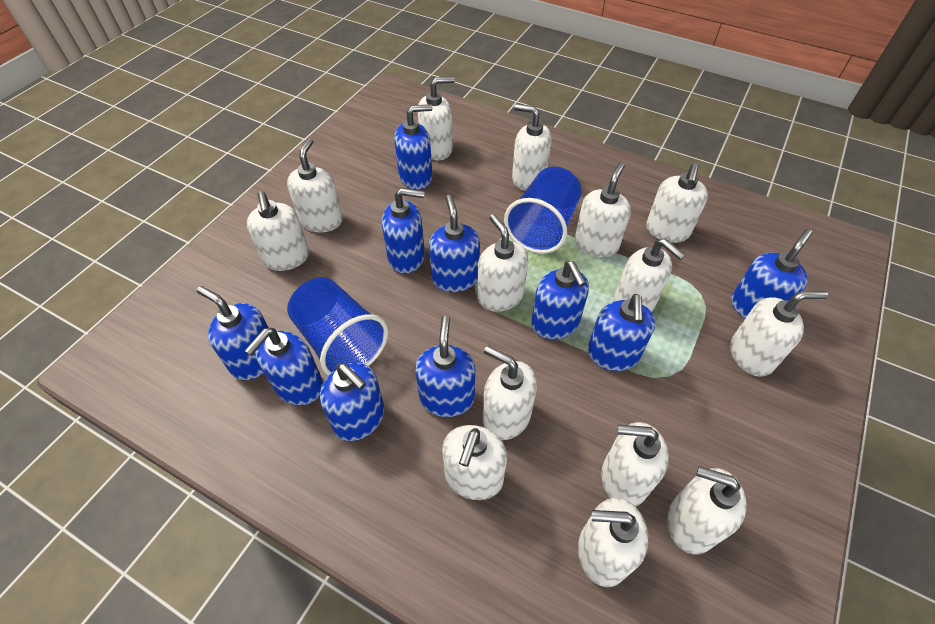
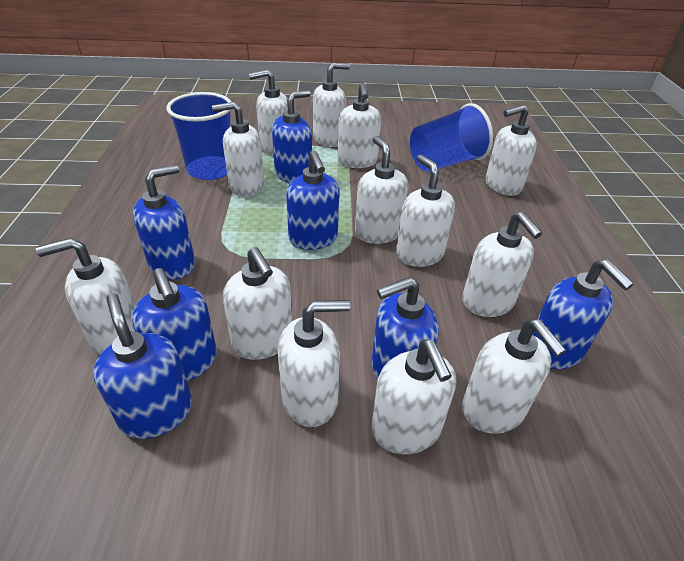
blue soap dispenser: [197,286,269,380] [245,328,323,405] [320,363,385,441] [382,188,425,274] [394,104,433,190] [415,316,475,417] [429,195,480,292] [531,261,589,339] [588,294,656,371] [731,229,812,318] = 10 -> [93,293,192,439] [132,268,217,381] [133,165,195,280] [272,90,312,183] [286,151,339,250] [372,277,439,380] [533,259,634,369] = 7
white soap dispenser: [247,191,309,271] [287,138,343,232] [418,76,455,160] [442,425,507,500] [477,214,529,312] [483,345,537,440] [512,104,552,191] [575,162,631,257] [578,498,648,587] [601,422,669,506] [613,238,686,312] [646,163,708,243] [667,466,747,554] [730,291,828,376] = 14 -> [36,238,136,355] [212,102,264,197] [223,247,292,360] [249,69,288,156] [278,300,350,427] [313,63,350,147] [338,83,381,168] [355,136,408,244] [371,339,456,454] [396,155,455,267] [462,212,542,317] [462,319,566,434] [485,105,537,196] = 13

